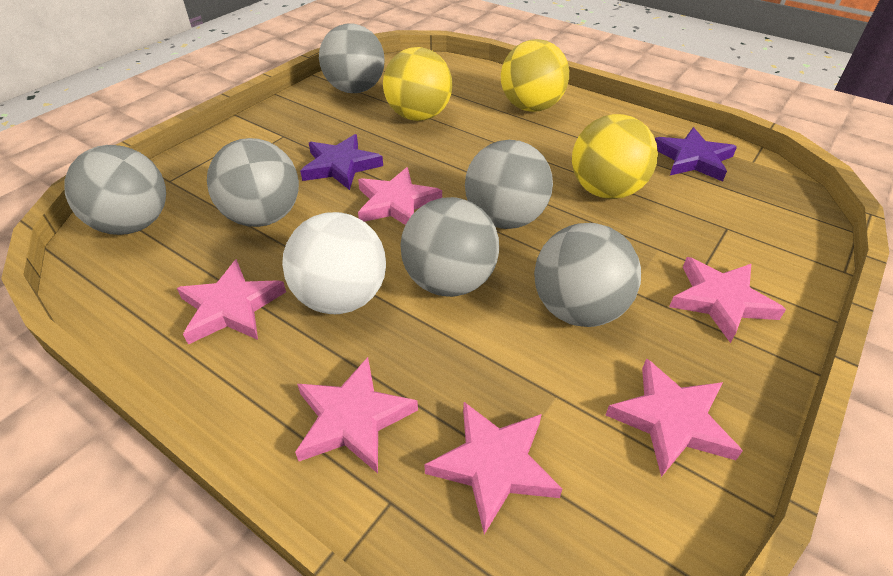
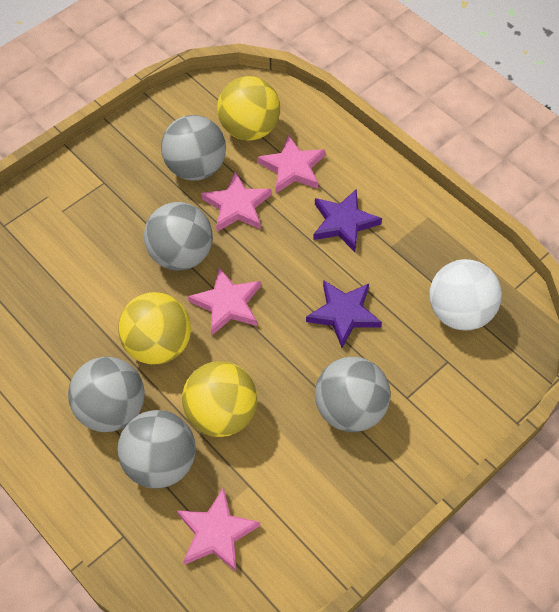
grey ball: [64,145,166,235] [207,138,299,227] [319,23,385,93] [400,197,499,297] [465,140,553,229] [534,223,641,327] = 6 -> [68,357,145,432] [117,410,196,489] [144,202,213,271] [161,115,226,181] [315,357,391,432] = 5
pink star: [177,259,286,345] [295,357,418,474] [358,167,442,225] [424,402,562,534] [606,358,743,477] [669,257,786,343] = 6 -> [177,487,260,572] [188,267,261,336] [201,172,271,232] [257,135,325,193] = 4

